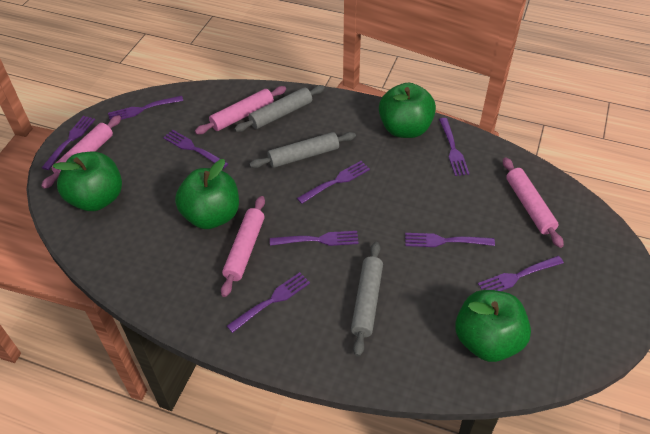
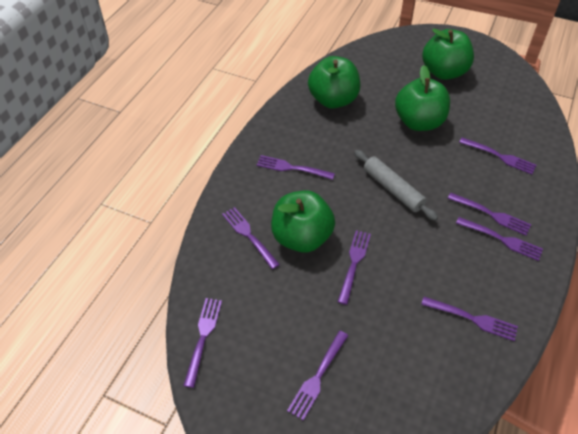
grey rolling pin: [234,85,325,132] [249,132,356,168] [351,242,383,357] = 3 -> [354,150,438,221] = 1
pink rolling pin: [41,115,121,189] [195,86,286,134] [221,196,265,297] [503,157,564,248] = 4 -> none = 0

